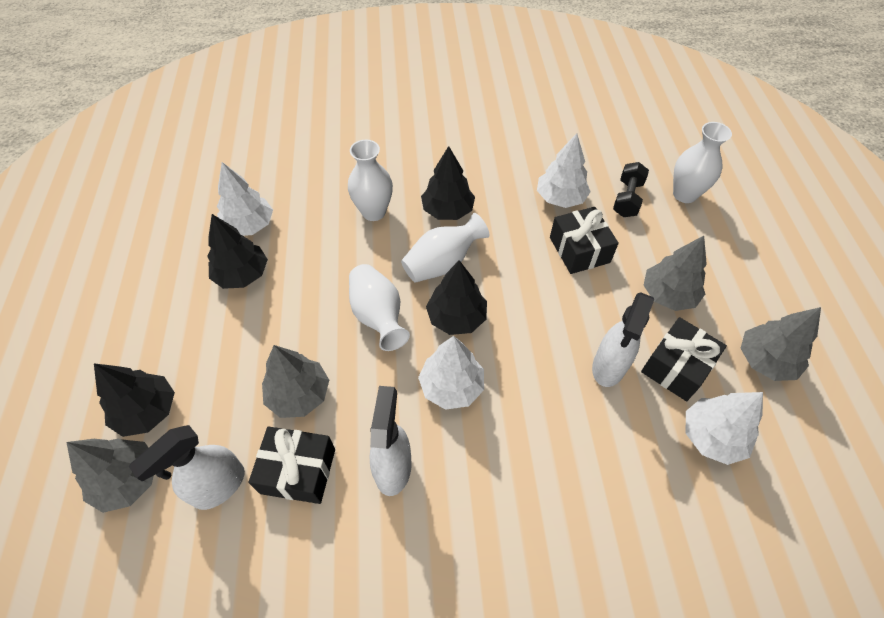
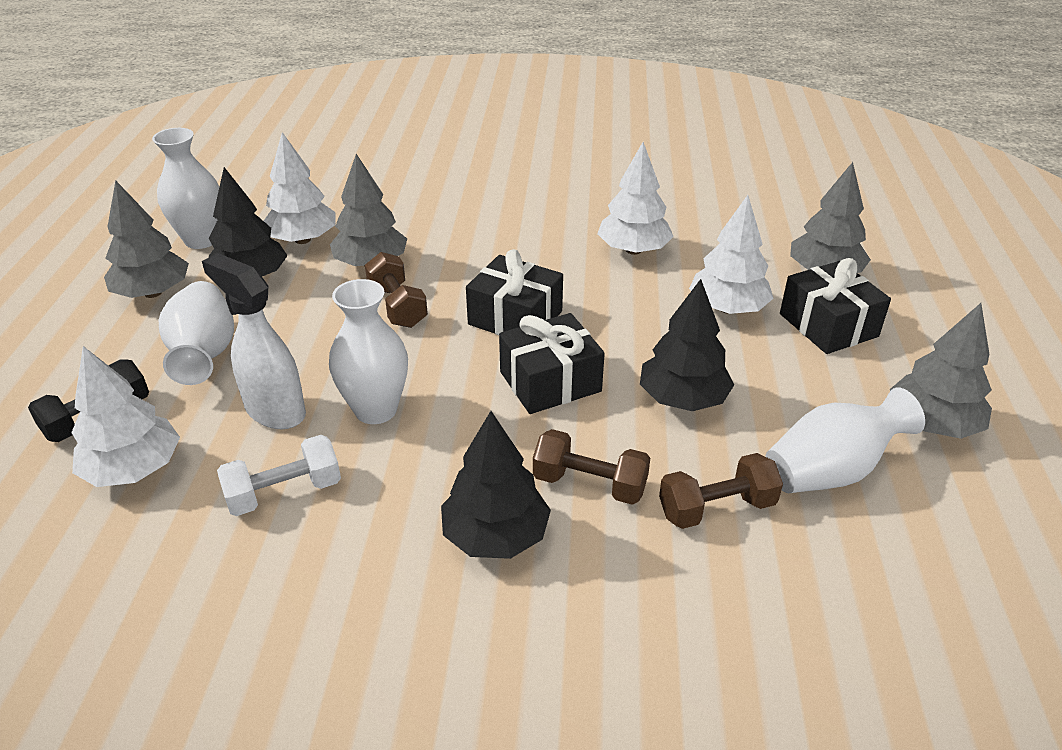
black tree: [94,363,175,437] [207,214,268,289] [421,146,475,220] [426,260,487,335] = 4 -> [209,167,287,276] [441,411,551,559] [640,279,734,411] = 3
brown dumbbell: none = 0 -> [365,252,428,328] [533,429,650,505] [659,453,783,529] = 3
white dumbbell: none = 0 -> [217,435,341,516] = 1
white spray bottle: [128,425,245,510] [369,386,412,496] [592,292,654,387] = 3 -> [202,253,306,429] = 1

